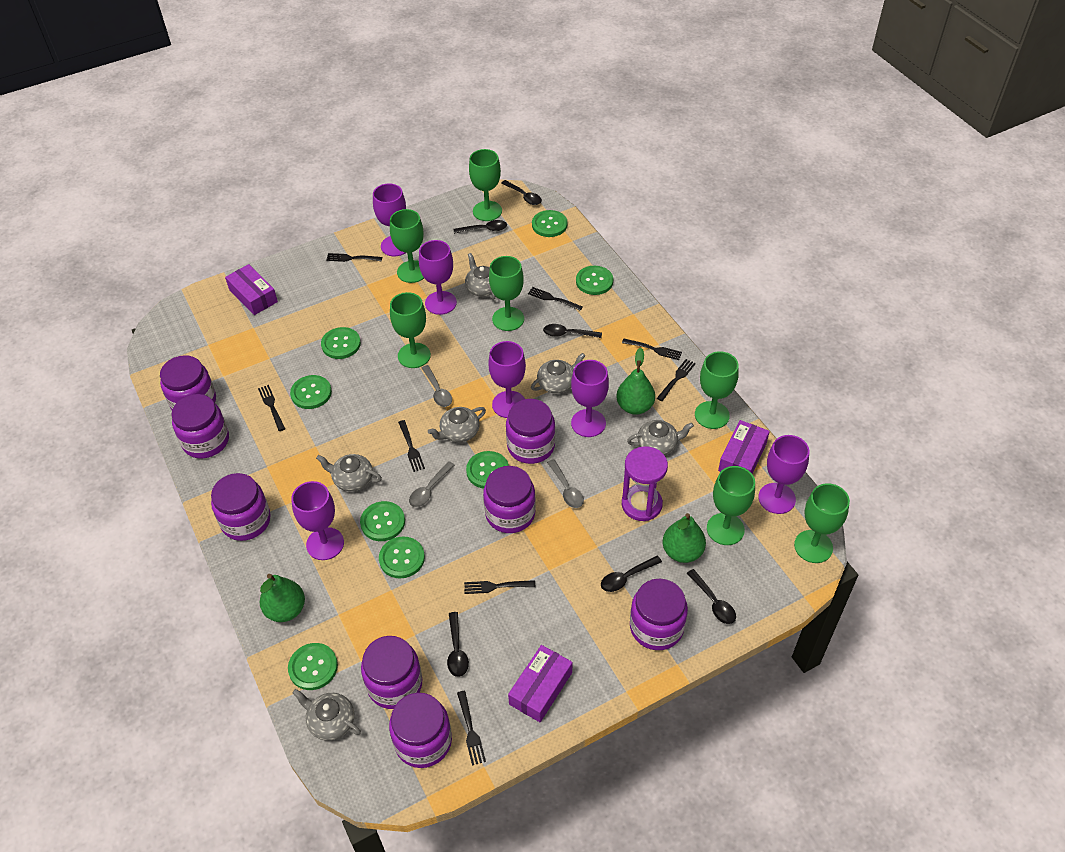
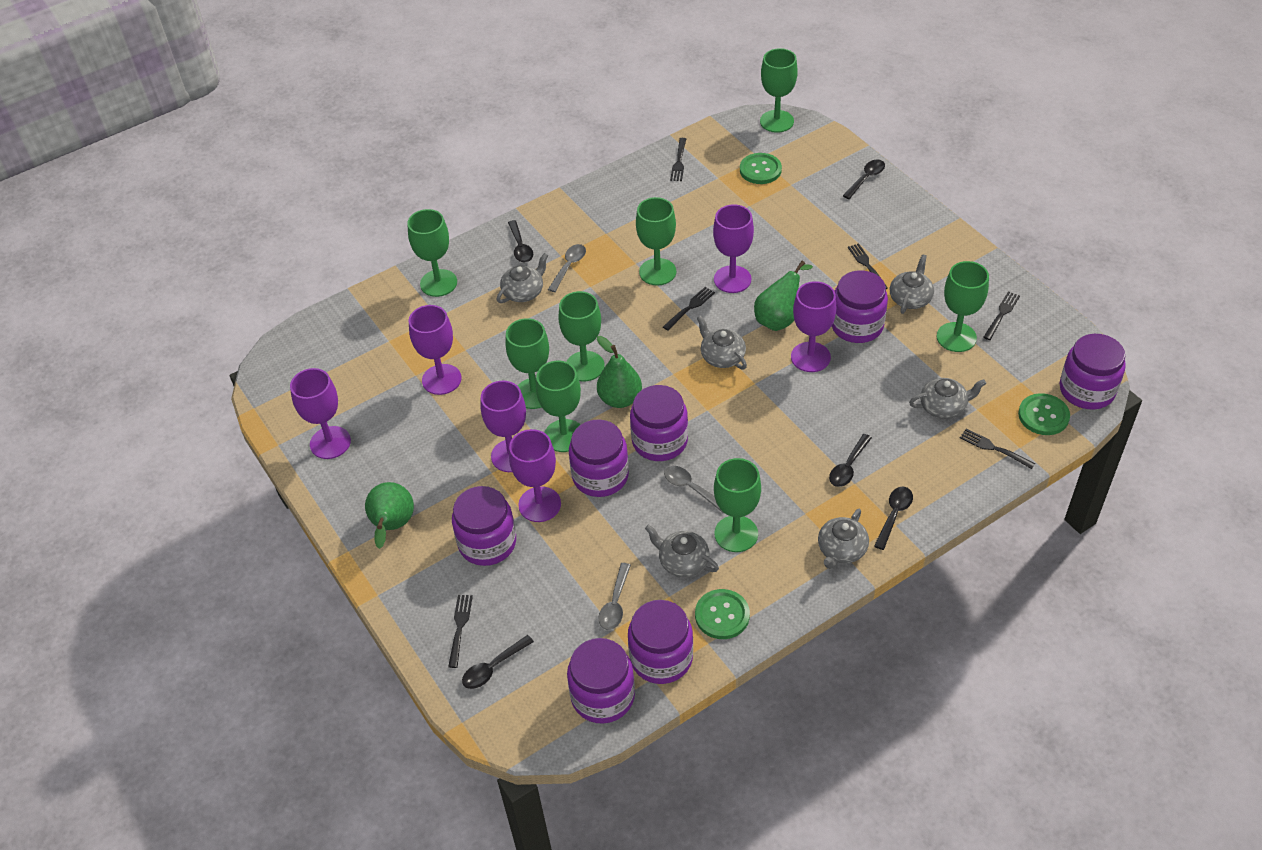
black fork: [258,385,285,431] [326,253,382,262] [398,420,425,472] [457,691,486,765] [464,580,535,594] [528,287,583,311] [622,339,682,360] [657,359,696,401] = 8 -> [448,595,473,668] [663,287,715,331] [670,138,686,181] [848,243,888,289] [960,429,1035,469] [984,291,1020,340] = 6
black spoon: [447,612,469,677] [454,220,507,234] [501,180,542,205] [543,324,602,338] [601,556,662,592] [687,569,736,624] = 6 -> [462,635,534,689] [508,220,533,262] [829,434,872,487] [843,160,885,199] [874,487,913,550] = 5
green button: [288,643,338,690] [290,375,332,409] [321,327,361,359] [360,501,405,541] [379,536,425,578] [466,451,509,489] [532,210,568,237] [576,266,613,295] = 8 -> [695,589,750,639] [740,153,782,184] [1018,393,1070,435] = 3
green goblet: [390,209,424,283] [390,292,431,368] [469,149,502,221] [489,256,524,331] [695,351,739,429] [707,466,755,545] [794,483,850,563] = 7 -> [407,209,457,297] [505,318,549,409] [536,361,581,452] [558,291,605,381] [636,197,676,286] [714,458,761,552] [760,48,798,133] [937,261,989,352] = 8
purple box: [225,264,278,315] [508,645,573,722] [718,420,770,474] = 3 -> none = 0
purple hourglass: [622,446,668,521] = 1 -> none = 0
purple jar: [160,355,216,410] [172,394,229,458] [211,473,271,541] [361,636,423,709] [389,693,452,768] [483,466,536,533] [506,399,555,464] [630,579,688,650] = 8 -> [452,486,516,566] [567,638,635,724] [569,419,629,497] [628,600,693,684] [630,385,688,461] [832,270,888,343] [1060,334,1126,410] = 7

